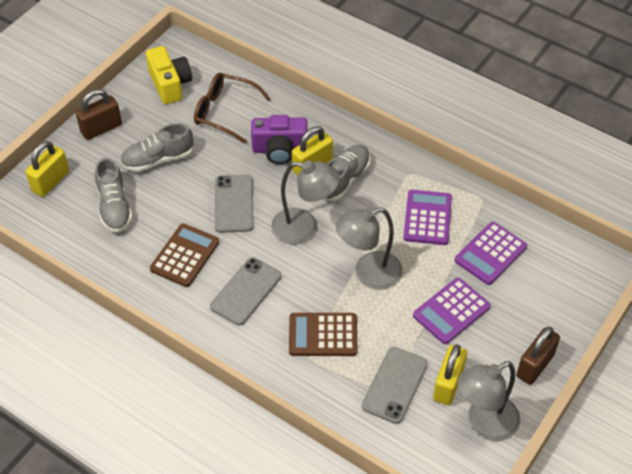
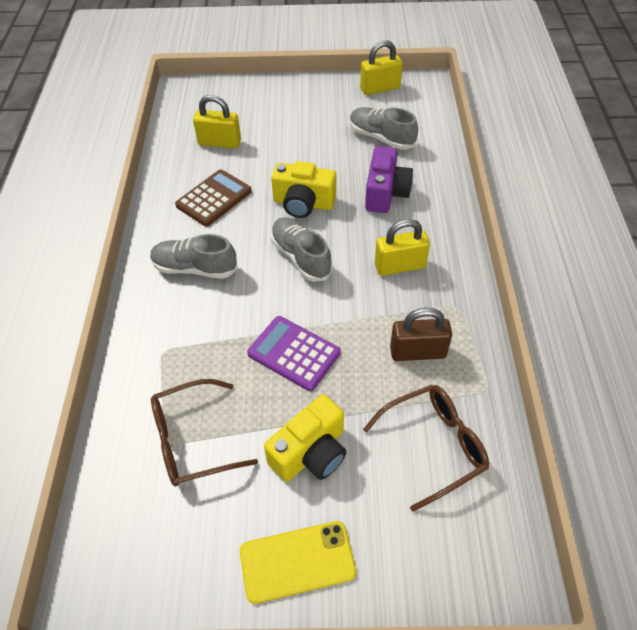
brown calculator: [150,223,219,287] [289,313,358,356] = 2 -> [175,169,252,226] = 1
brown glasses: [194,73,271,144] = 1 -> [151,379,258,486] [363,385,489,512] = 2
brown padlock: [76,89,122,140] [516,327,560,385] = 2 -> [390,308,452,361] = 1
grey lamp: [271,161,340,245] [336,207,403,290] [457,361,520,441] = 3 -> none = 0
grey phone: [210,257,281,325] [215,175,254,233] [362,347,428,424] = 3 -> none = 0
purple calculator: [403,190,452,245] [413,278,490,344] [454,222,527,285] = 3 -> [247,316,341,391] = 1
yellow camera: [146,46,192,104] = 1 -> [264,394,347,482] [271,161,336,218] = 2
yellow phone: none = 0 -> [240,521,356,604] = 1

